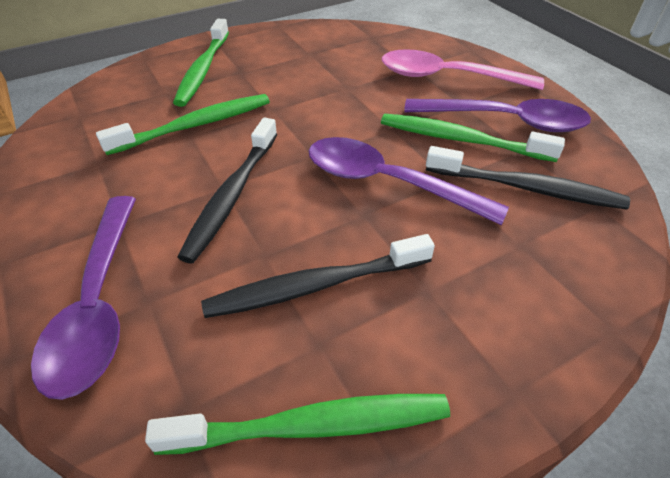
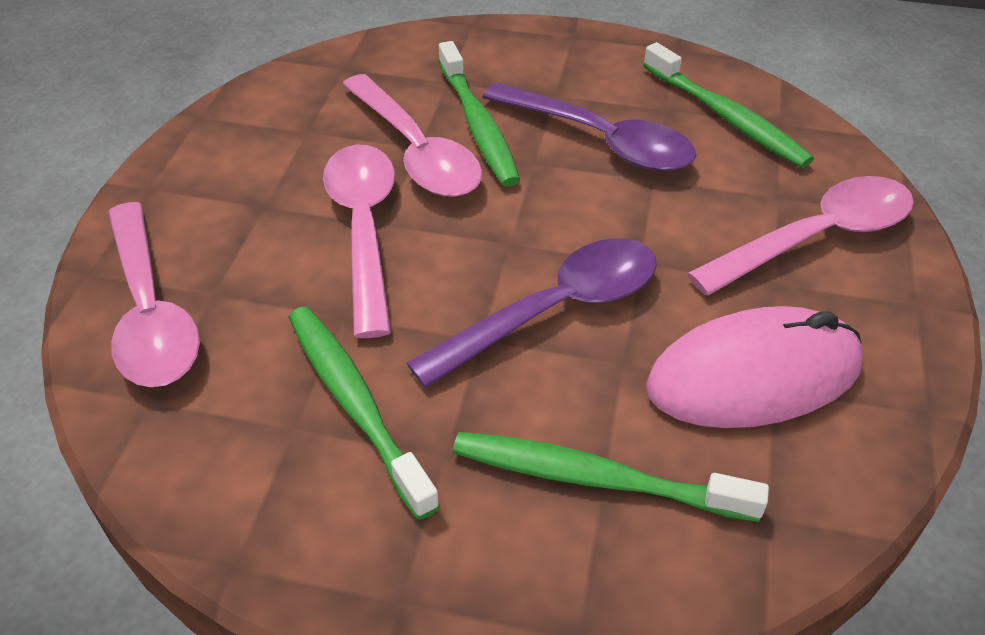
black toothbrush: [177,118,278,263] [201,234,435,318] [426,146,630,209] = 3 -> none = 0
pink mouse: none = 0 -> [646,306,864,428] = 1
pink spoon: [382,49,544,90] = 1 -> [108,202,200,387] [323,144,395,338] [342,74,482,197] [687,176,914,296] = 4
purple spoon: [31,196,136,400] [309,137,509,225] [404,99,591,132] = 3 -> [407,238,657,388] [482,82,696,171] = 2

